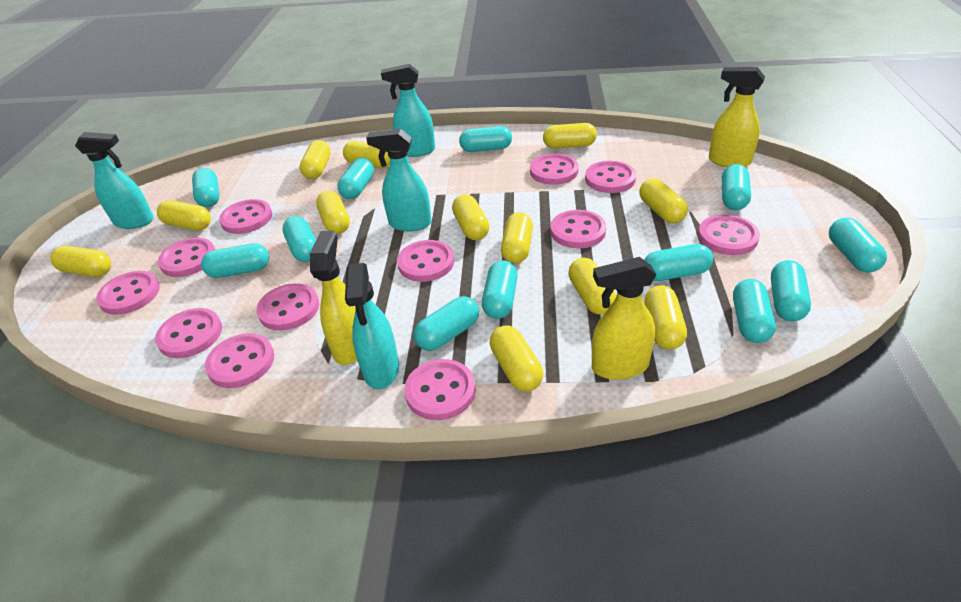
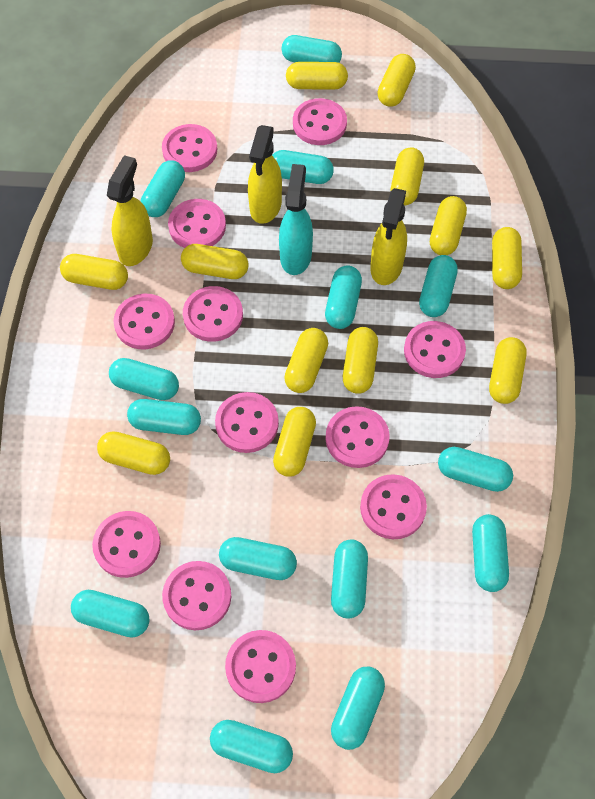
turquoise capsule: [192,168,219,207] [201,243,269,278] [282,216,316,262] [337,158,374,199] [414,296,479,351] [459,126,512,152] [482,260,518,319] [644,244,713,281] [722,164,751,210] [733,279,776,343] [771,260,811,321] [829,218,887,272] = 12 -> [71,590,150,638] [109,358,179,400] [127,399,201,435] [141,160,185,217] [210,720,293,773] [219,537,297,580] [272,150,334,184] [282,35,342,63] [325,265,362,329] [331,539,368,619] [331,667,385,750] [419,255,458,317] [438,447,513,492] [472,514,509,592] = 14
turquoise spray bottle: [75,132,154,229] [345,263,399,389] [366,129,432,231] [381,64,435,157] = 4 -> [279,164,313,275] = 1

